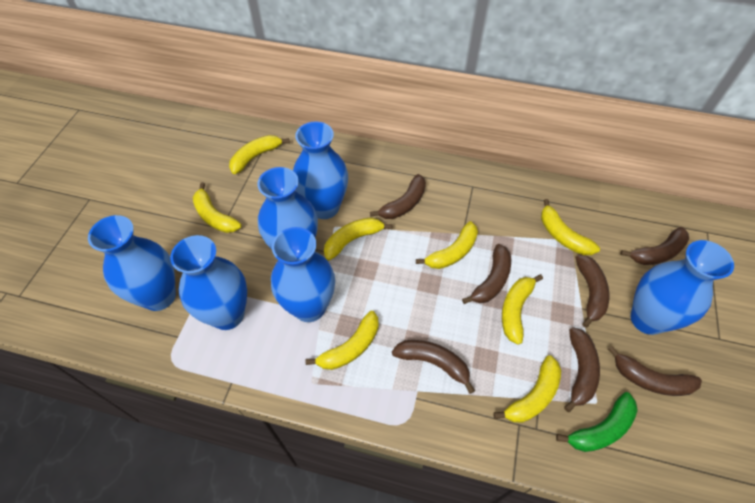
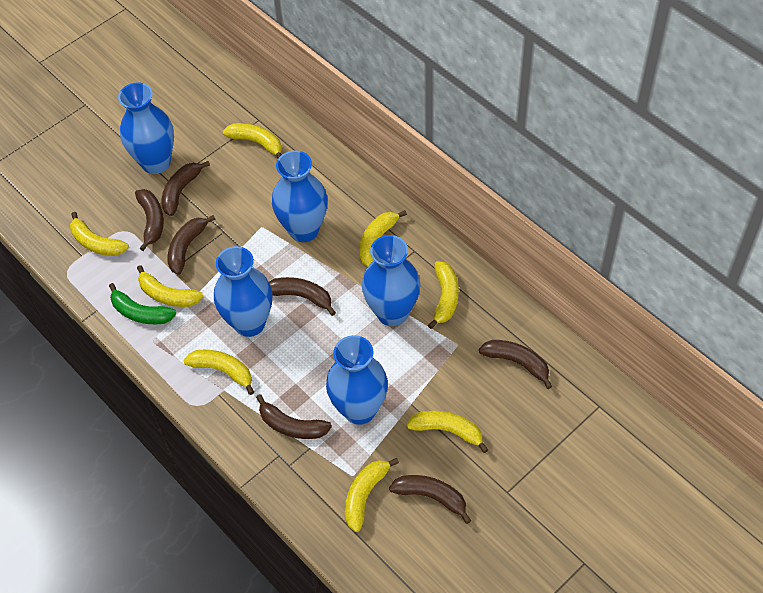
blue vase: [88,215,176,311] [170,235,247,330] [257,167,318,249] [271,227,335,322] [293,121,348,219] [630,240,734,335] = 6 -> [118,83,174,174] [214,246,272,337] [272,150,327,242] [326,335,388,425] [362,235,420,326] = 5

